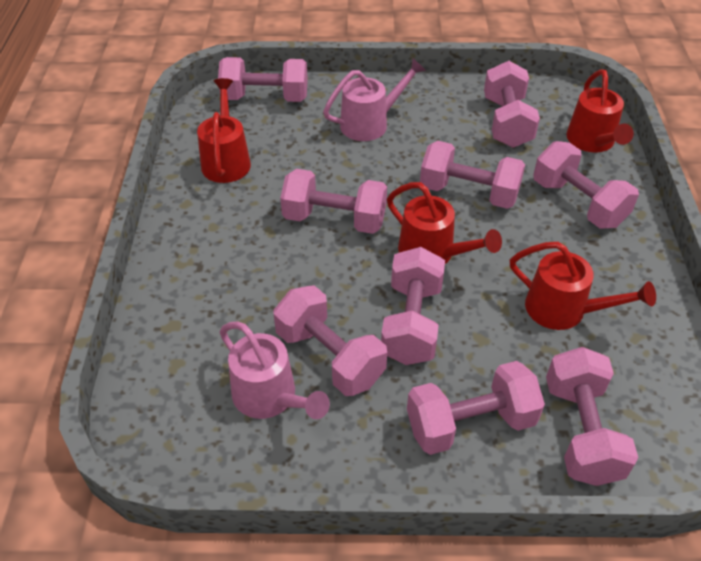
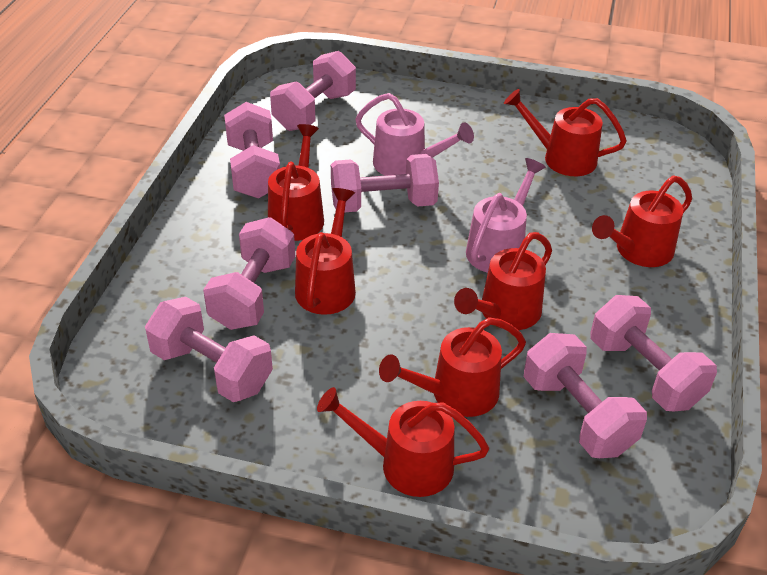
pink dumbbell: [218,57,308,102] [273,285,387,396] [280,169,387,234] [381,247,445,365] [407,361,545,455] [420,141,525,209] [484,61,540,148] [533,141,639,229] [546,347,638,486] = 9 -> [145,297,273,402] [203,217,295,330] [224,102,280,199] [270,51,356,131] [331,154,439,212] [524,333,647,458] [590,295,717,411] = 7
red watering can: [197,78,251,183] [387,182,502,264] [510,242,656,330] [566,69,634,152] = 4 -> [268,124,324,241] [295,188,356,315] [317,387,489,497] [379,317,526,417] [454,232,552,330] [504,89,627,176] [592,176,692,267] = 7

